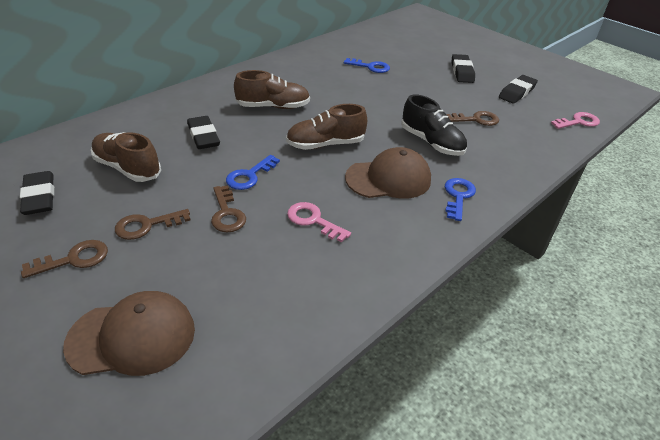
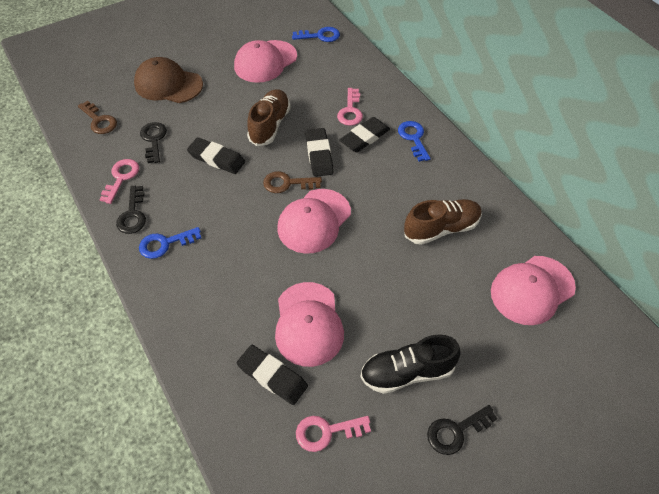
black key: none = 0 -> [116,186,146,234] [140,122,167,163] [427,405,498,455] = 3
brown cap: [63,291,195,376] [345,147,431,199] = 2 -> [134,57,203,103] = 1
brown key: [21,240,108,278] [115,209,191,240] [211,185,246,232] [446,111,499,126] = 4 -> [78,101,117,134] [263,171,322,193] = 2
brown shoe: [91,132,161,182] [234,70,310,109] [286,104,367,150] = 3 -> [247,89,291,146] [404,199,482,245] = 2
pink cap: none = 0 -> [234,40,297,83] [275,282,344,367] [277,189,351,254] [491,256,576,325] = 4
pink key: [287,202,351,242] [551,112,600,129] = 2 -> [99,159,139,204] [296,416,371,452] [337,88,363,126] = 3

